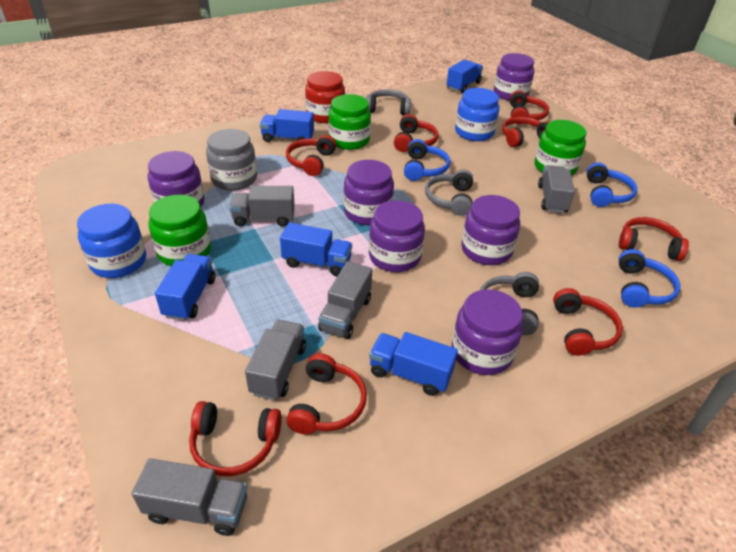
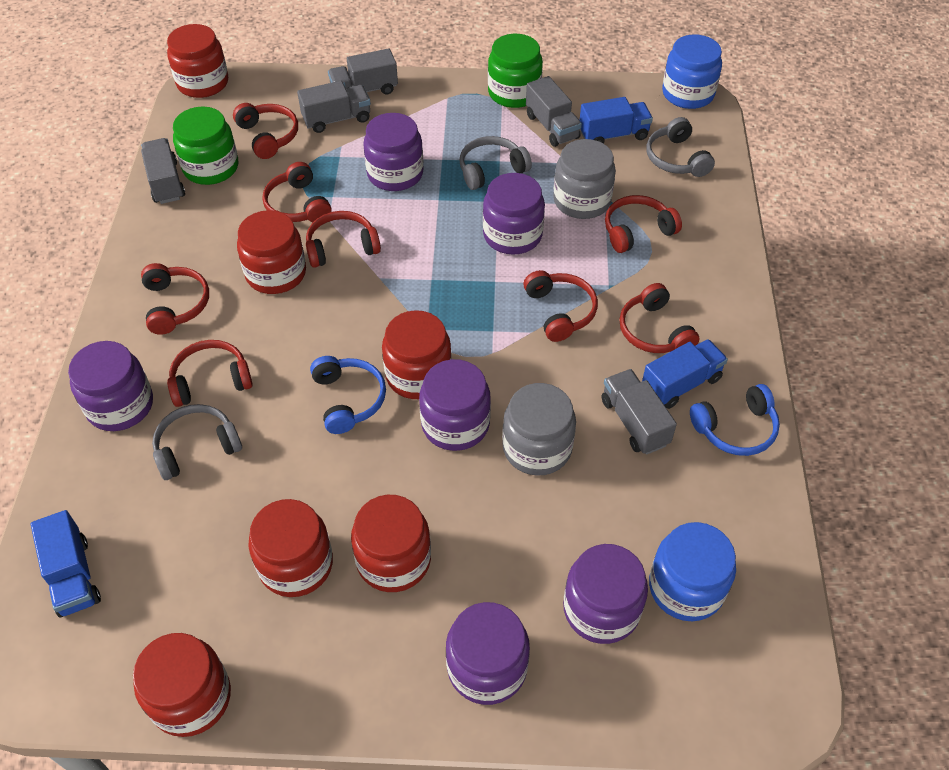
blue headphones: [404,139,450,181] [586,163,637,207] [619,249,680,307] = 3 -> [310,356,386,434] [690,384,780,456] = 2
blue truck: [155,254,215,321] [260,109,314,142] [280,223,352,276] [369,332,458,396] [447,60,483,93] = 5 -> [31,510,101,618] [580,97,653,144] [642,339,728,409] = 3
green jar: [149,195,211,266] [328,94,371,150] [534,120,586,176] = 3 -> [173,106,238,185] [488,34,543,108] = 2
grey jar: [206,129,257,191] = 1 -> [502,383,576,476] [553,139,616,219] = 2
red jar: [305,71,345,123] = 1 -> [133,633,231,737] [167,24,228,98] [237,210,306,294] [248,499,333,597] [351,495,431,592] [382,310,452,399] = 6

